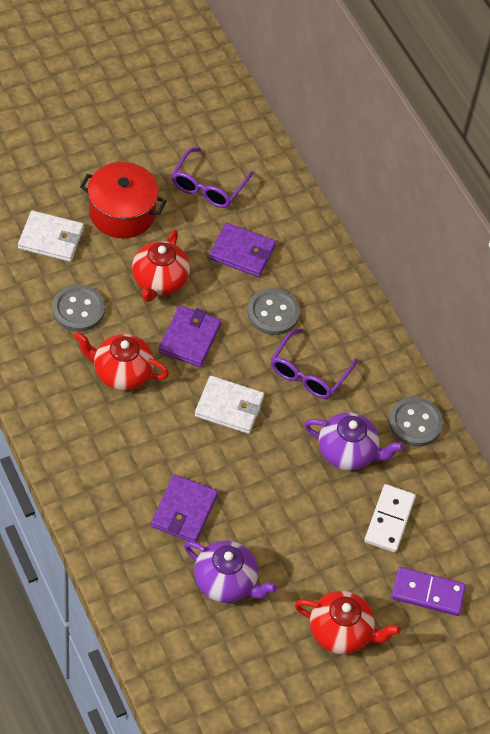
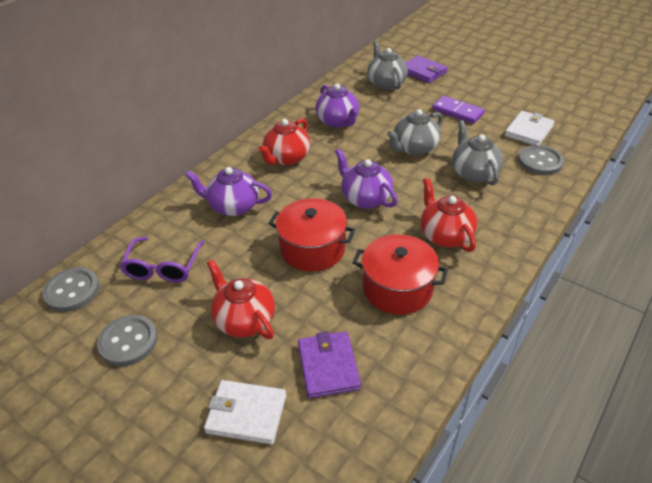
grey teapot: none = 0 -> [367,40,408,90] [387,109,443,155] [452,120,503,185] = 3
purple glasses: [172,147,253,208] [271,328,358,399] = 2 -> [120,237,205,283] = 1
purple teapot: [184,541,277,603] [304,412,404,471] = 2 -> [185,167,272,216] [315,84,359,128] [335,148,398,209] = 3
purple wallet: [151,474,218,542] [159,305,221,367] [209,222,276,277] = 3 -> [298,331,361,398] [405,55,448,83] = 2
red pot: [80,162,166,238] = 1 -> [268,198,356,272] [352,234,448,315] = 2
white domino: [364,484,416,553] = 1 -> none = 0

